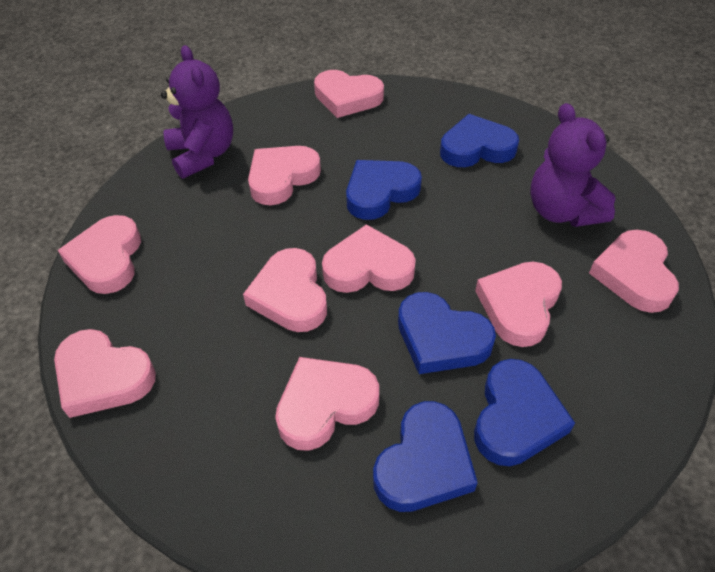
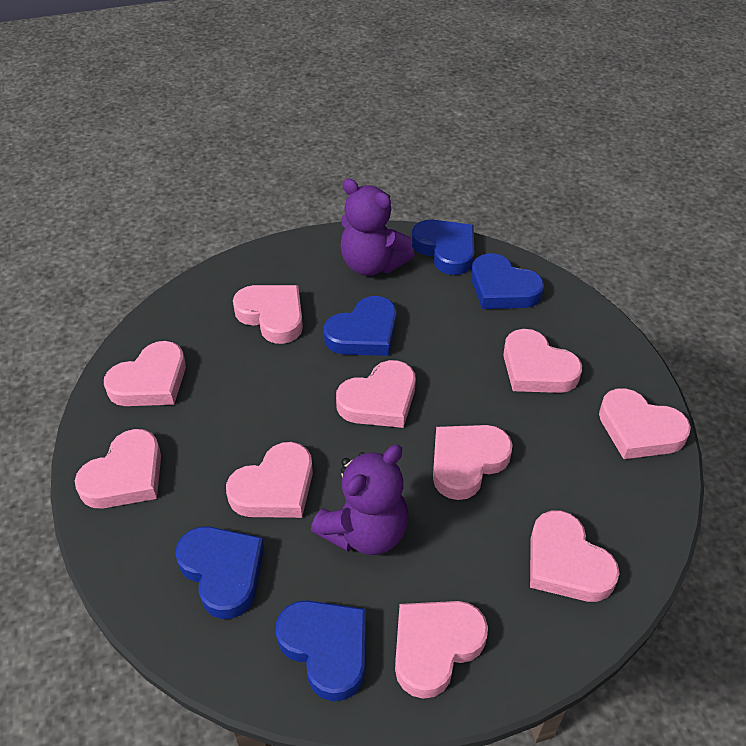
pink heart: [54,329,156,418] [58,215,141,294] [243,248,327,332] [248,146,321,205] [275,357,379,451] [314,70,384,118] [322,224,416,293] [475,262,562,347] [589,230,679,313] = 9 -> [75,429,161,509] [104,341,186,406] [226,442,313,518] [233,285,303,344] [336,360,416,428] [395,601,488,699] [433,425,513,500] [503,329,582,393] [530,510,620,602] [599,388,691,459] = 10

